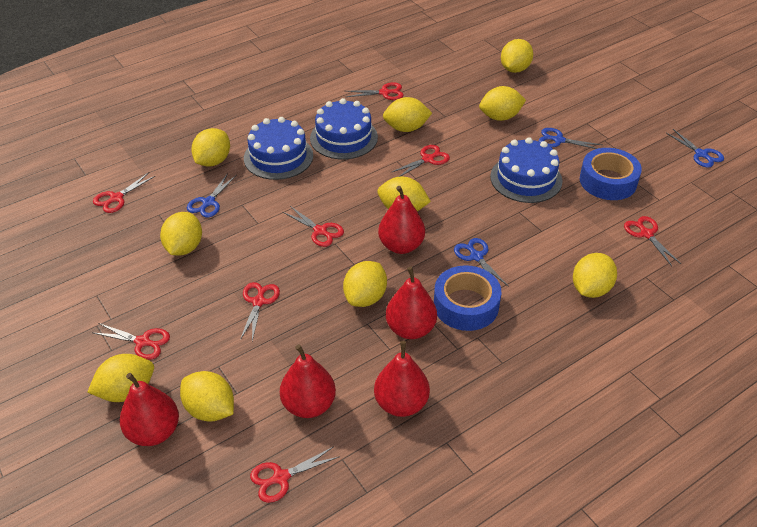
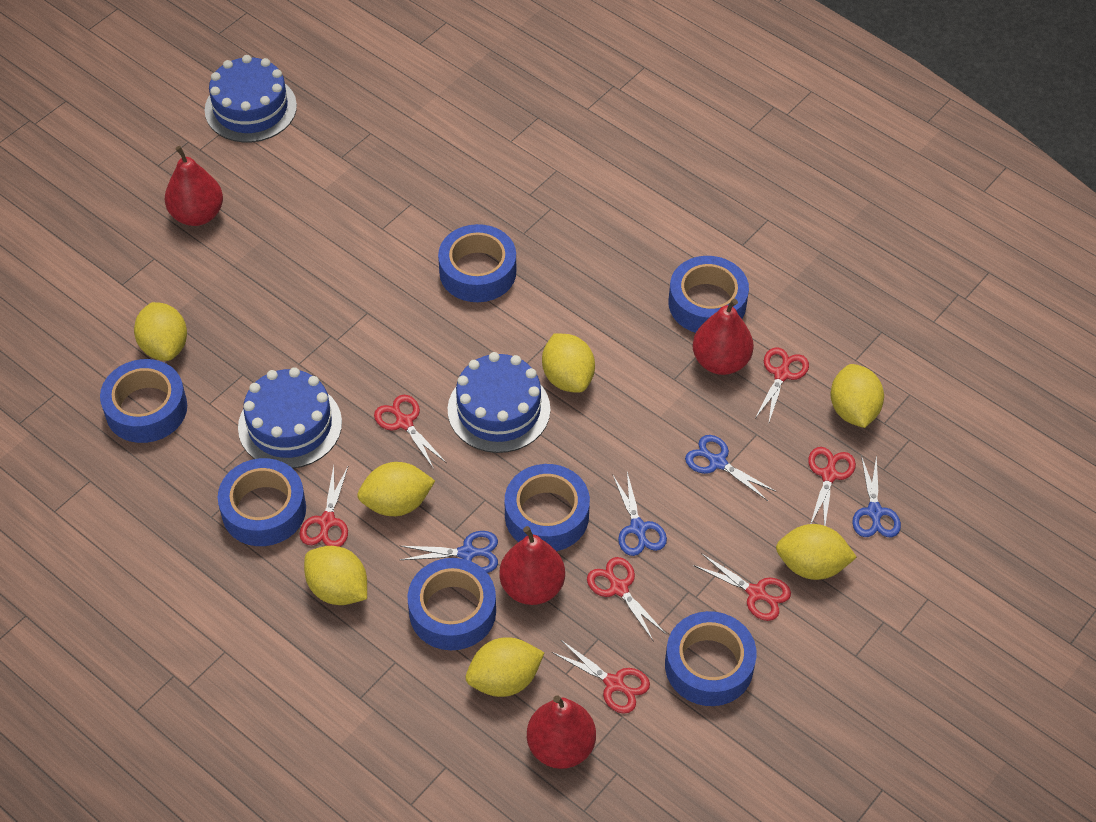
blue tape: [434,265,501,331] [580,148,642,200] = 2 -> [100,359,187,443] [218,458,306,546] [408,558,496,650] [438,224,516,302] [505,464,590,551] [665,611,757,706] [668,256,749,333] = 7
red pear: [120,373,179,446] [280,344,336,418] [374,341,430,417] [378,186,425,254] [386,267,437,339] = 5 -> [165,146,223,226] [499,526,565,605] [527,695,596,769] [692,299,754,375] = 4
red scissors: [93,173,155,213] [94,323,170,360] [240,282,280,341] [250,447,340,503] [283,206,344,247] [346,82,404,100] [390,145,450,177] [624,216,681,266] = 8 -> [299,465,349,547] [374,395,446,469] [552,640,650,714] [587,557,666,642] [693,553,791,621] [755,348,809,425] [808,447,856,526] = 7
yellow lemon: [88,354,154,402] [160,212,202,255] [180,371,234,422] [191,128,230,167] [343,261,387,307] [377,177,431,211] [383,97,432,132] [479,86,526,121] [501,39,533,73] [573,253,617,298] = 10 -> [134,302,187,361] [304,546,367,605] [357,462,435,516] [466,637,545,697] [542,333,595,393] [776,524,857,580] [831,364,884,428] = 7

